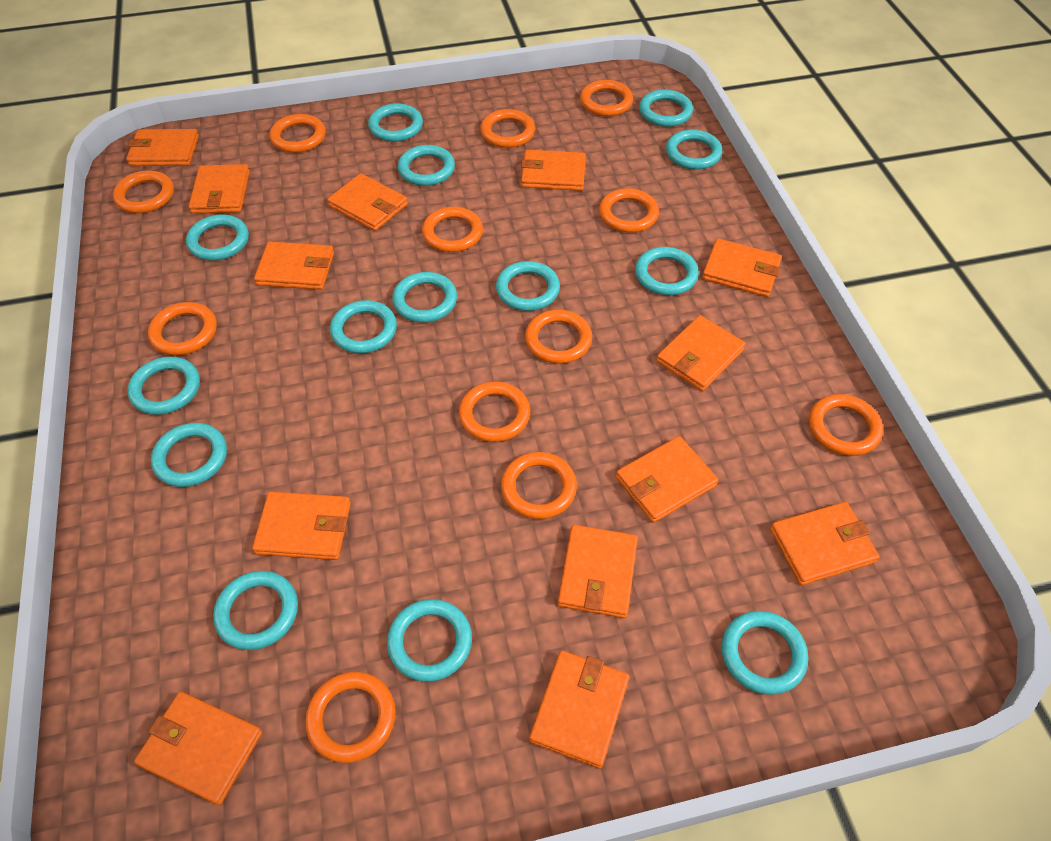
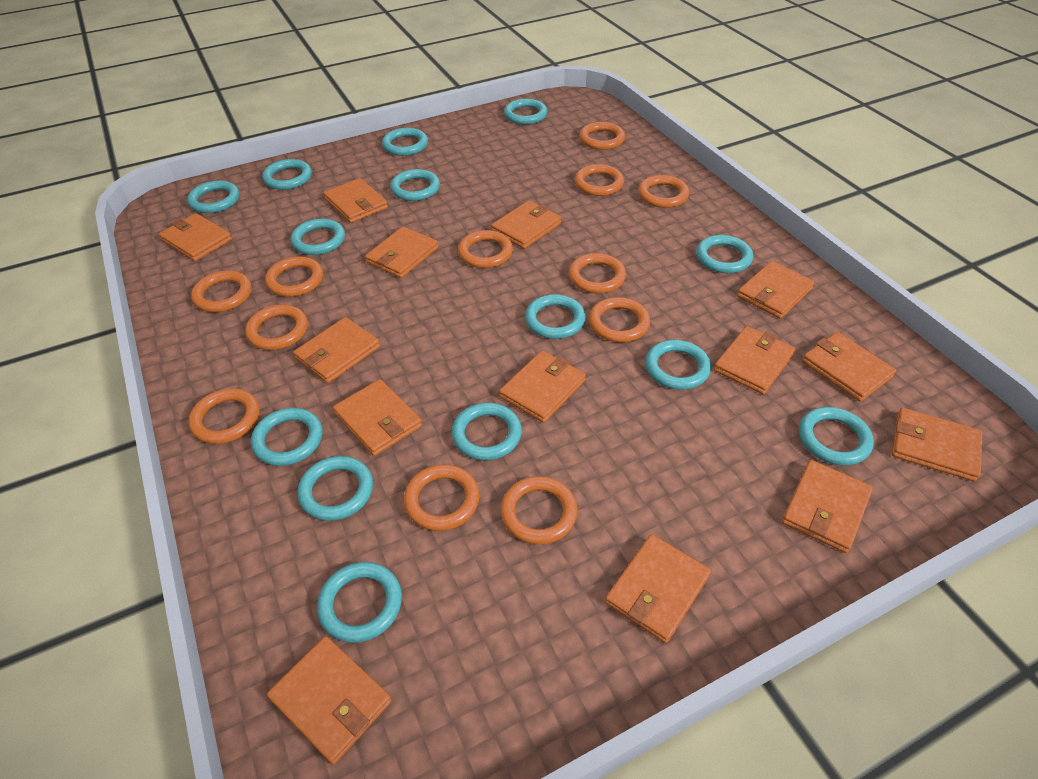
orange wallet: [126,129,199,166] [134,692,262,805] [189,164,250,214] [252,492,351,560] [254,242,334,290] [327,173,408,231] [521,150,586,191] [529,651,630,769] [558,525,638,618] [616,436,719,523] [656,315,746,391] [702,238,782,297] [770,502,880,585] = 13 -> [159,213,232,261] [267,636,392,765] [293,317,380,383] [324,178,388,223] [333,379,422,456] [365,227,438,278] [491,201,561,249] [499,351,586,423] [605,534,711,643] [714,326,795,394] [737,261,815,319] [782,460,873,553] [802,332,896,402] [892,408,982,481] = 14

